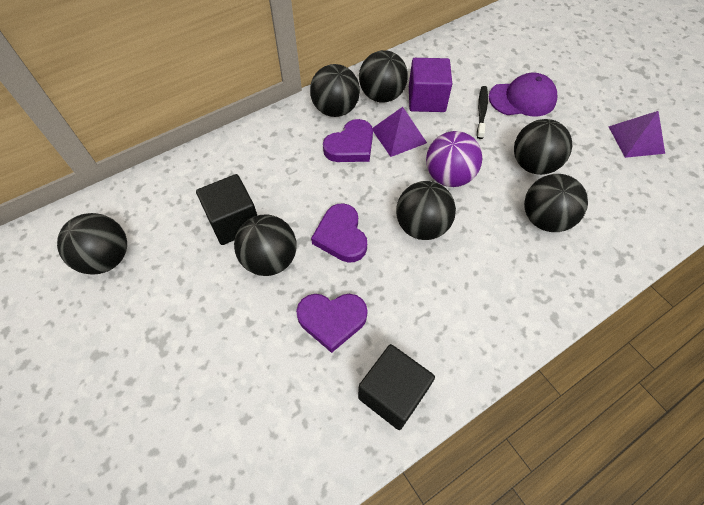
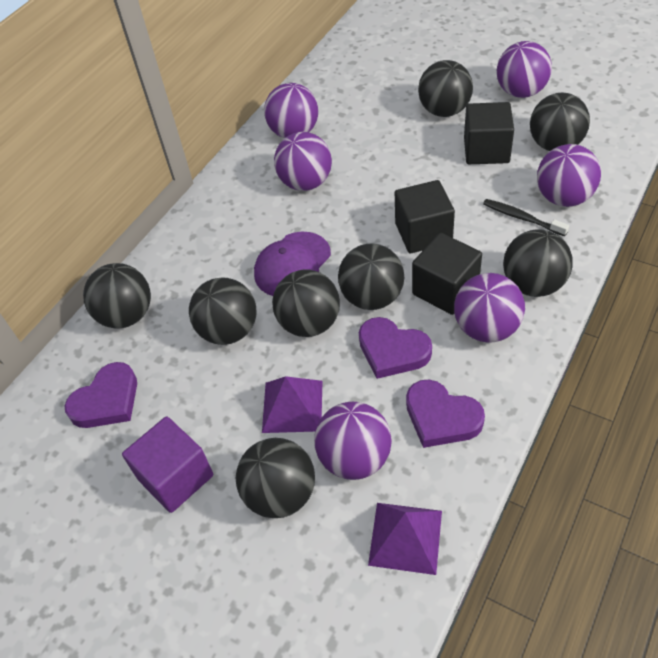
black ball: [57,213,127,275] [234,215,297,276] [310,64,360,117] [359,50,408,103] [396,181,456,240] [514,119,572,175] [524,174,588,232] = 7 -> [83,263,151,328] [189,278,256,345] [236,438,315,518] [272,269,340,337] [338,243,404,310] [418,60,473,117] [503,229,573,297] [530,93,590,151] = 8
black cube: [196,174,257,245] [358,344,435,430] = 2 -> [395,180,455,253] [412,233,482,315] [464,102,514,164] = 3
purple ball: [426,131,483,187] = 1 -> [264,83,318,138] [274,132,332,191] [314,402,392,480] [454,273,525,343] [497,41,552,98] [537,144,601,207] = 6

